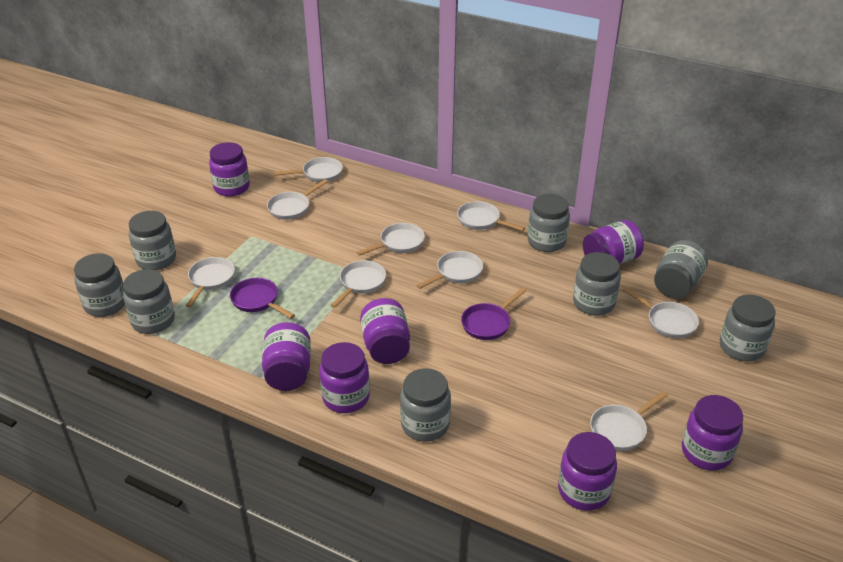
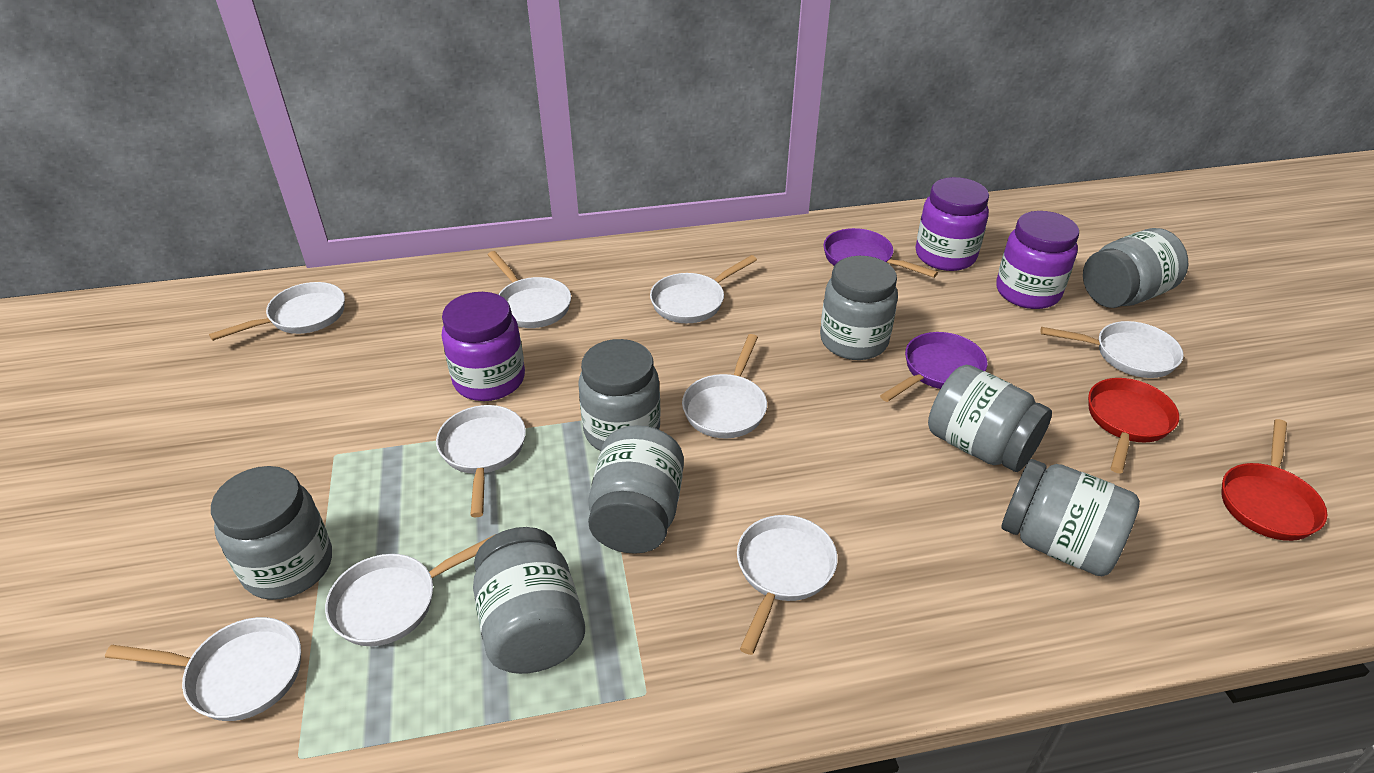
purple jar: [209,142,250,197] [262,322,311,391] [319,342,370,413] [360,298,410,364] [558,432,617,511] [583,220,644,265] [682,395,743,470] = 7 -> [442,292,525,401] [916,177,989,271] [996,211,1079,309] = 3
red pan: none = 0 -> [1088,378,1179,473] [1222,419,1328,541] = 2

